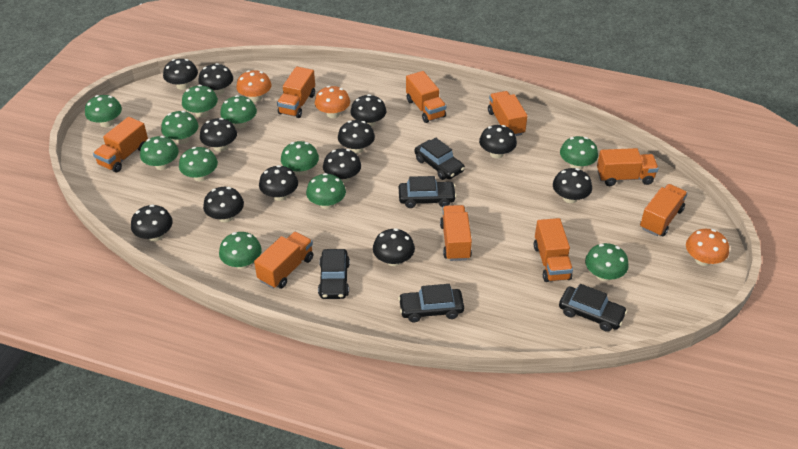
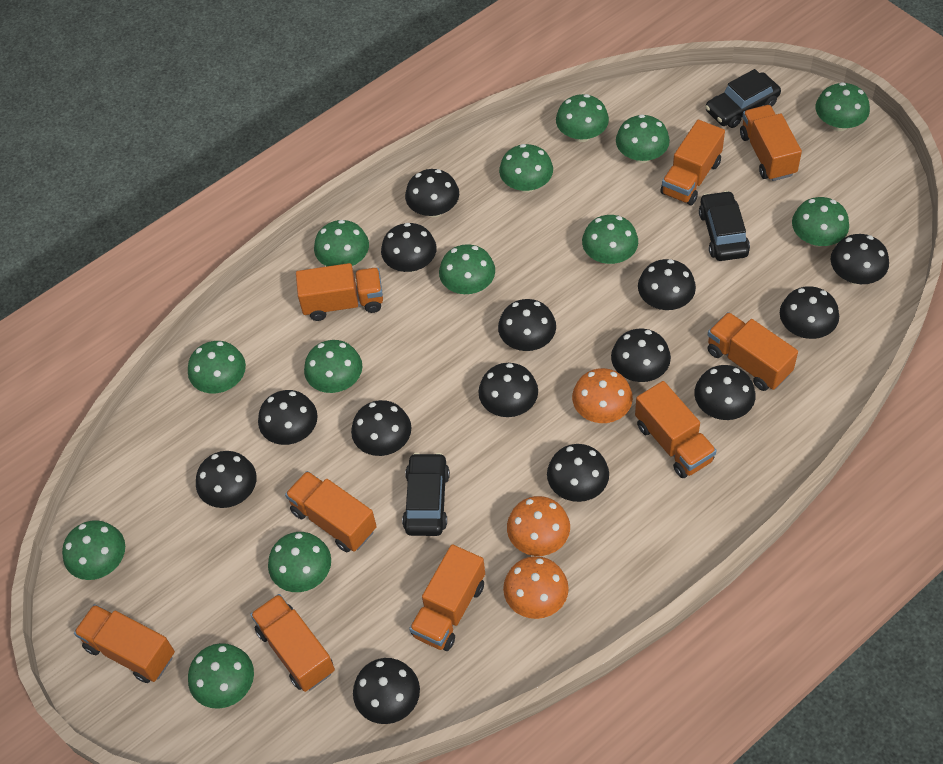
black car: [318,249,350,299] [398,284,464,322] [399,176,457,208] [414,137,465,180] [559,284,627,332] = 5 -> [402,453,450,536] [699,191,750,261] [705,69,781,128] = 3
black mushroom: [131,204,173,242] [163,59,198,90] [198,63,233,95] [200,118,237,152] [203,187,244,222] [259,165,298,201] [323,149,361,183] [338,120,375,154] [350,94,386,127] [373,228,415,266] [479,125,517,159] [553,168,592,203] = 12 -> [196,451,257,508] [258,390,318,445] [351,400,411,456] [353,658,420,724] [381,223,437,272] [405,169,459,217] [478,363,538,417] [498,299,556,351] [547,444,609,502] [611,328,671,382] [638,259,696,310] [694,365,755,420] [780,286,839,339] [830,234,889,284] = 14
green mushroom: [85,95,122,127] [140,136,179,170] [161,111,198,144] [179,147,218,181] [182,85,218,118] [219,232,262,269] [220,95,257,128] [281,141,319,176] [306,173,346,209] [560,136,598,170] [585,243,629,281] = 11 -> [62,520,125,580] [188,341,246,394] [188,643,254,709] [268,532,331,592] [304,340,362,393] [314,220,369,266] [439,244,495,294] [499,144,553,193] [556,94,609,142] [582,215,638,264] [616,114,670,163] [792,197,849,247] [816,82,870,131] = 13

